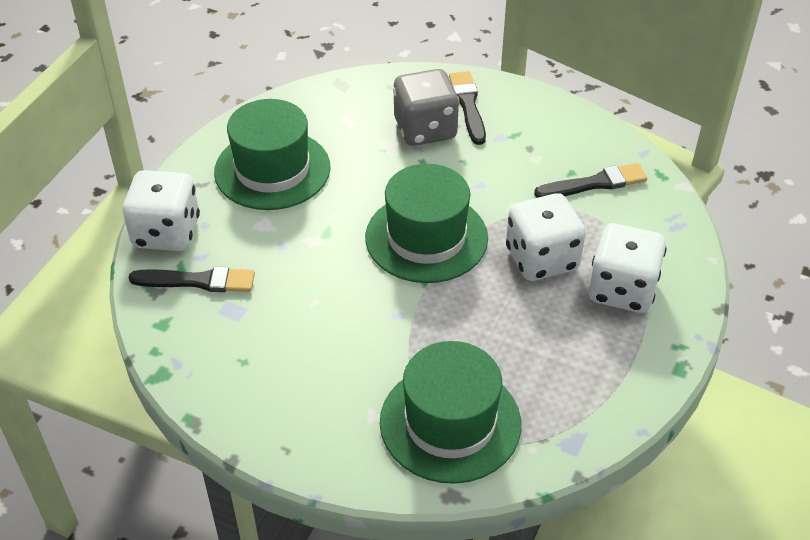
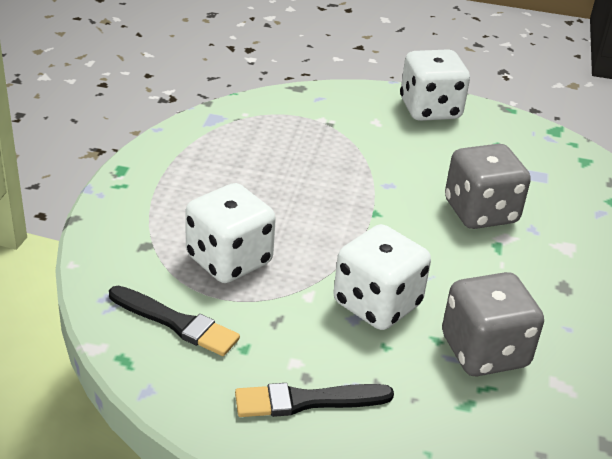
black brush: [129,267,255,292] [449,71,486,145] [534,163,647,198] = 3 -> [109,286,240,356] [235,383,394,417] = 2
green hat: [214,99,331,210] [365,164,488,283] [380,341,521,484] = 3 -> none = 0
grey dice: [393,69,459,146] = 1 -> [442,272,544,376] [445,144,531,229] = 2

